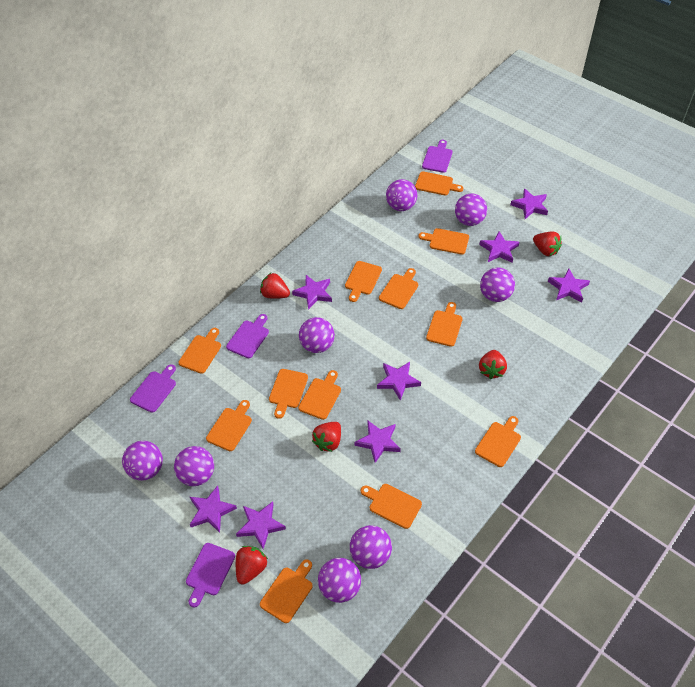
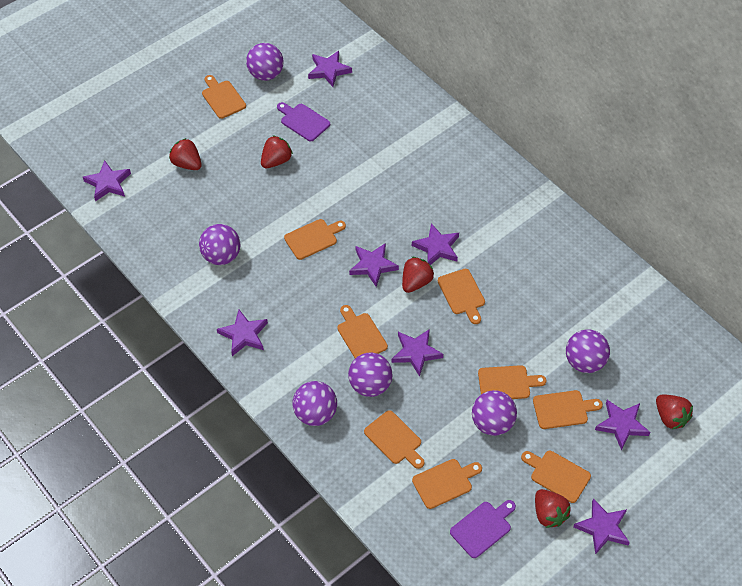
orange cutting board: [178,328,221,374] [206,400,252,451] [260,559,313,623] [269,369,308,419] [298,370,341,420] [345,261,382,302] [361,484,422,529] [379,268,418,309] [415,172,463,196] [419,228,469,255] [426,302,463,347] [475,416,521,467] = 12 -> [202,75,246,119] [284,219,346,260] [337,305,388,358] [364,410,425,469] [412,459,482,509] [438,269,485,324] [478,365,546,399] [521,451,591,503] [533,390,603,429] = 9
purple ball: [122,441,163,481] [174,446,214,486] [299,317,335,353] [318,558,361,603] [350,525,392,569] [386,179,417,211] [455,194,487,226] [480,268,515,302] = 8 -> [199,224,240,265] [246,43,284,81] [293,381,337,426] [348,353,392,397] [472,390,517,436] [566,329,610,373] = 6
purple cutting board: [130,364,176,413] [186,543,235,608] [226,314,269,358] [422,140,452,173] = 4 -> [277,102,330,141] [450,500,516,558] = 2

